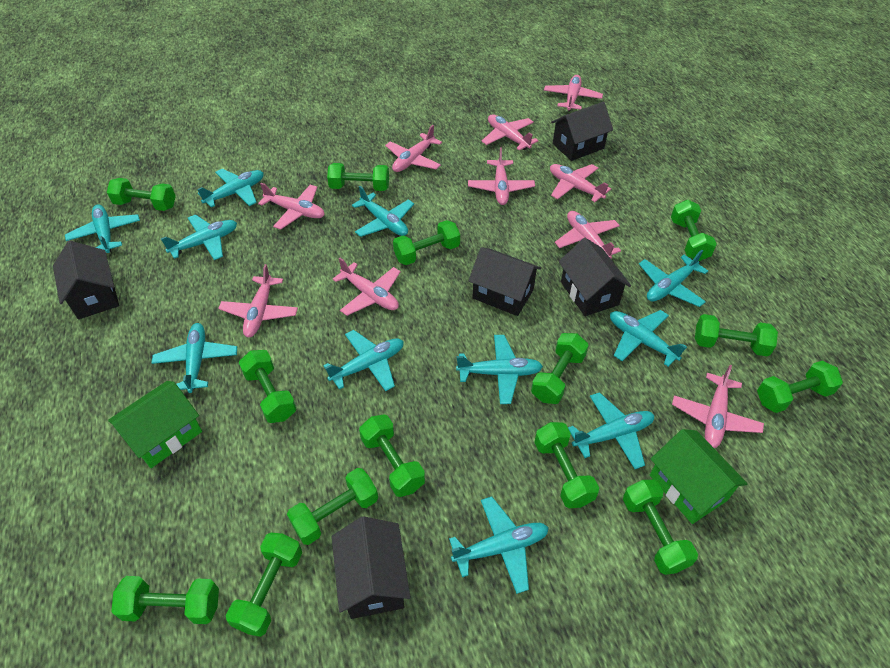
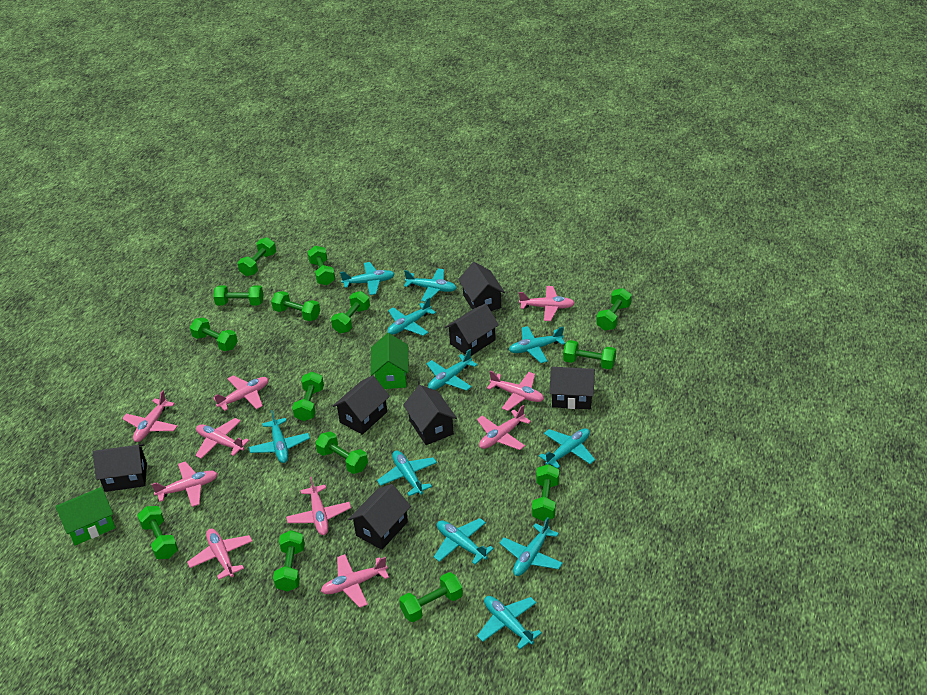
black house: [53,241,119,319] [332,516,411,619] [468,247,541,316] [551,102,613,161] [559,238,631,316] = 5 -> [93,444,147,492] [333,375,390,435] [348,484,411,550] [403,385,457,445] [445,303,499,356] [458,262,505,311] [549,367,595,409] = 7

